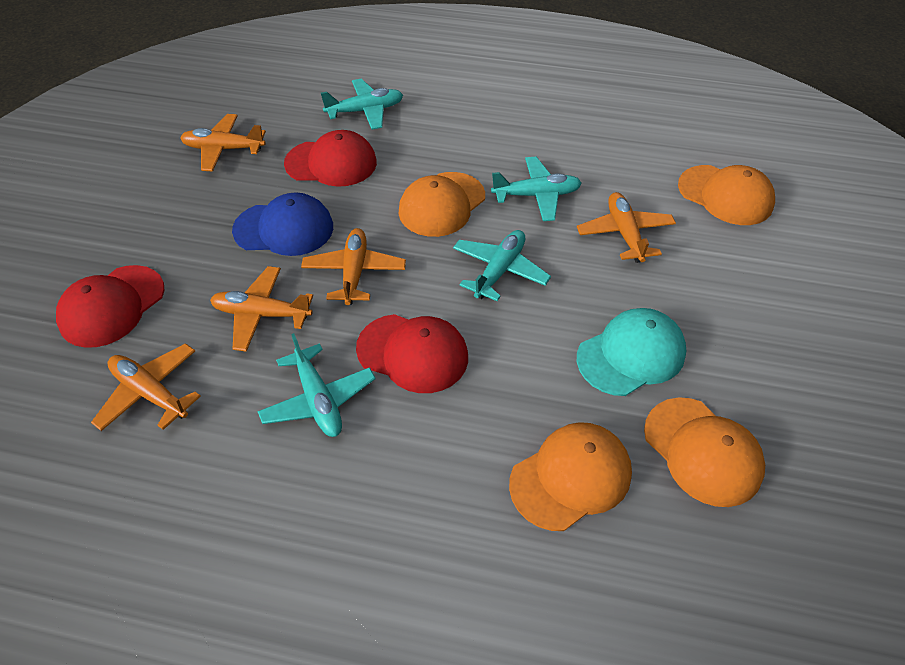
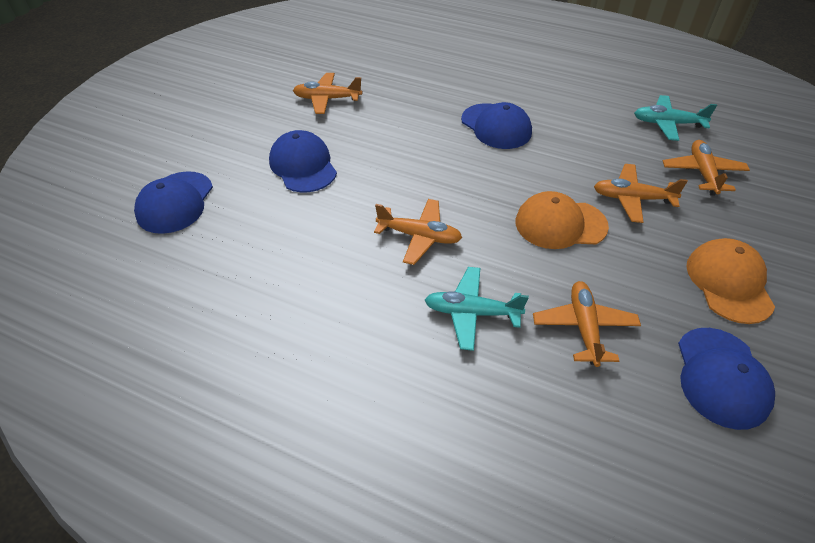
blue cap: [232,193,333,256] = 1 -> [134,171,213,234] [269,130,337,193] [461,102,532,149] [678,328,775,430] = 4
orange cap: [398,172,485,237] [509,422,632,531] [644,397,765,507] [678,165,775,225] = 4 -> [515,191,609,249] [686,238,775,324] = 2
red cap: [56,265,164,348] [284,130,377,187] [356,314,468,393] = 3 -> none = 0
turquoise cap: [577,308,686,396] = 1 -> none = 0
turquoise plane: [257,333,375,437] [321,79,403,130] [453,230,551,301] [491,157,582,221] = 4 -> [425,267,529,351] [634,95,717,141] = 2

